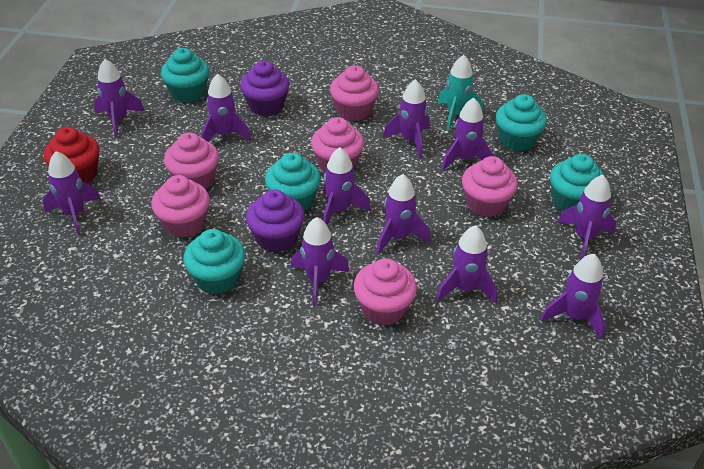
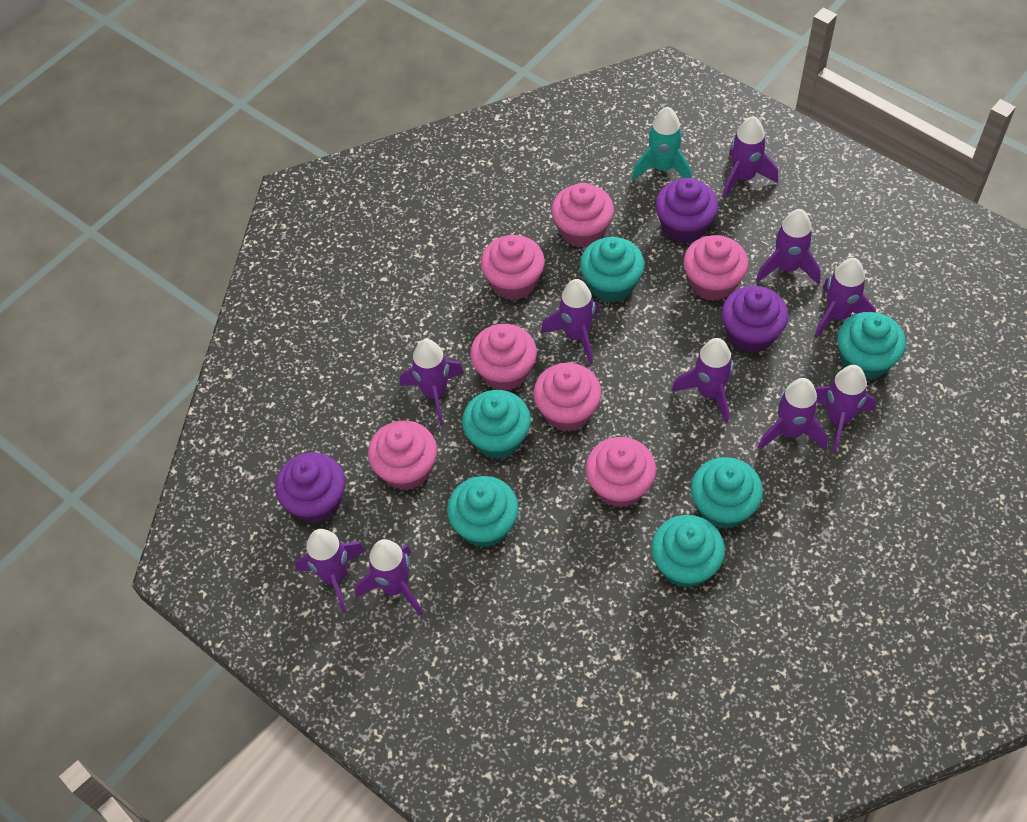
pink cupcake: [151,175,210,238] [164,132,219,189] [311,117,364,173] [330,65,379,121] [354,258,417,325] [462,156,518,217] = 6 -> [368,421,437,490] [470,324,537,391] [481,235,545,300] [533,363,602,431] [551,183,614,248] [585,437,656,508] [684,235,748,301] = 7
purple cupcake: [240,61,289,116] [246,189,305,253] = 2 -> [275,452,345,523] [655,178,718,243] [721,286,788,353] = 3
purple rocket: [43,151,101,236] [94,59,144,137] [201,73,251,142] [291,217,349,306] [323,147,371,225] [376,174,430,255] [383,79,429,158] [436,225,497,303] [442,98,493,170] [540,254,605,339] [558,175,616,260] = 11 -> [296,529,365,613] [355,539,423,616] [400,339,464,425] [541,279,599,364] [672,338,733,423] [722,116,778,199] [756,209,821,285] [758,378,827,450] [814,258,876,339] [814,365,876,452] = 10
red cupcake: [44,127,100,183] = 1 -> none = 0
turquoise cupcake: [161,48,209,103] [184,229,245,295] [265,153,321,211] [496,94,547,151] [550,154,605,211] = 5 -> [447,476,519,548] [462,390,531,459] [580,237,645,302] [651,515,725,588] [691,457,763,529] [837,312,906,380] = 6

